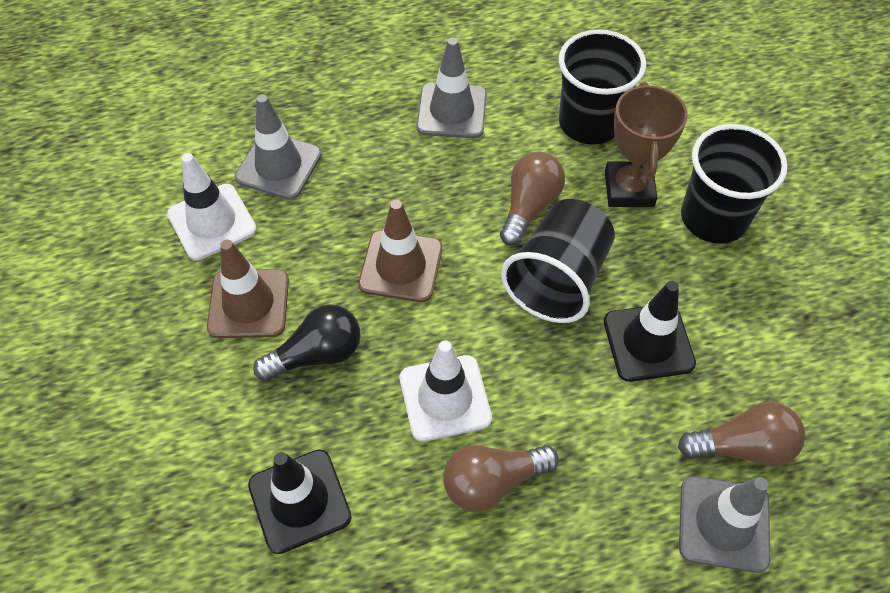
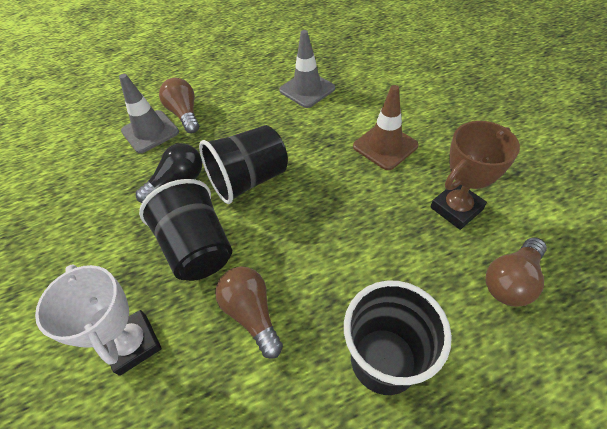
black traffic cone: [248,450,352,554] [604,281,696,382] = 2 -> none = 0
brown traffic cone: [207,239,289,338] [358,200,442,302] = 2 -> [353,85,418,170] = 1
grey traffic cone: [235,94,322,200] [417,38,487,139] [679,476,770,573] = 3 -> [119,74,179,153] [279,30,335,108] = 2
white traffic cone: [167,153,257,260] [400,340,492,442] = 2 -> none = 0
white trophy: none = 0 -> [35,264,162,376] = 1

